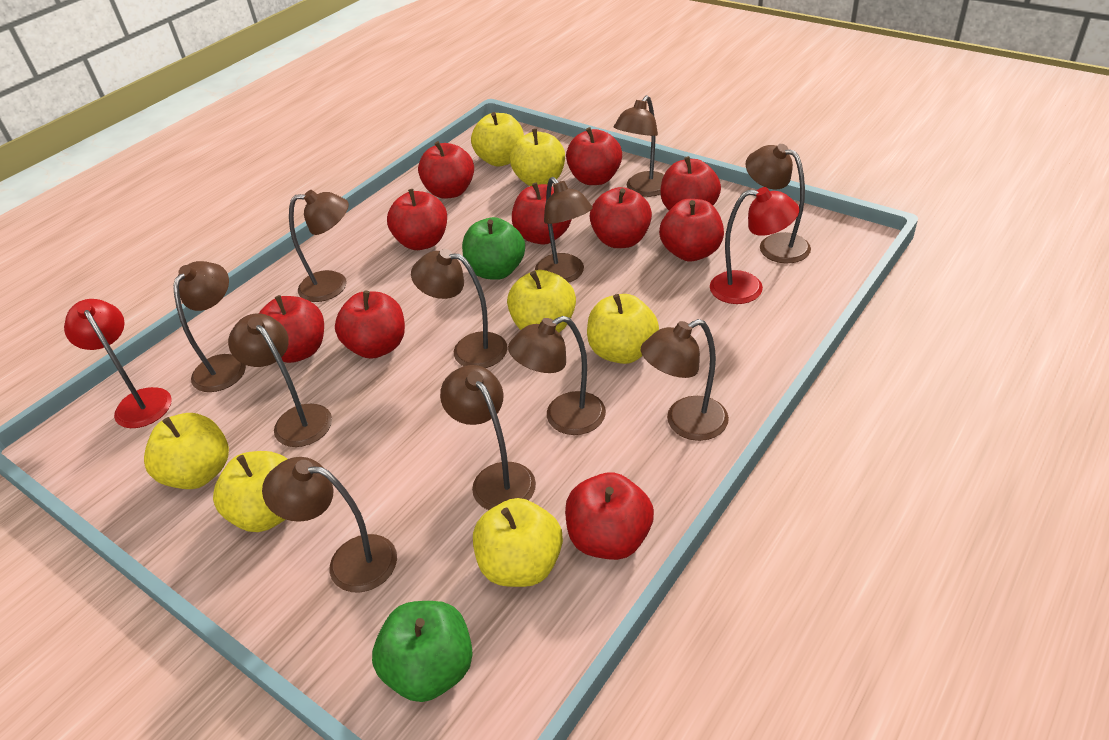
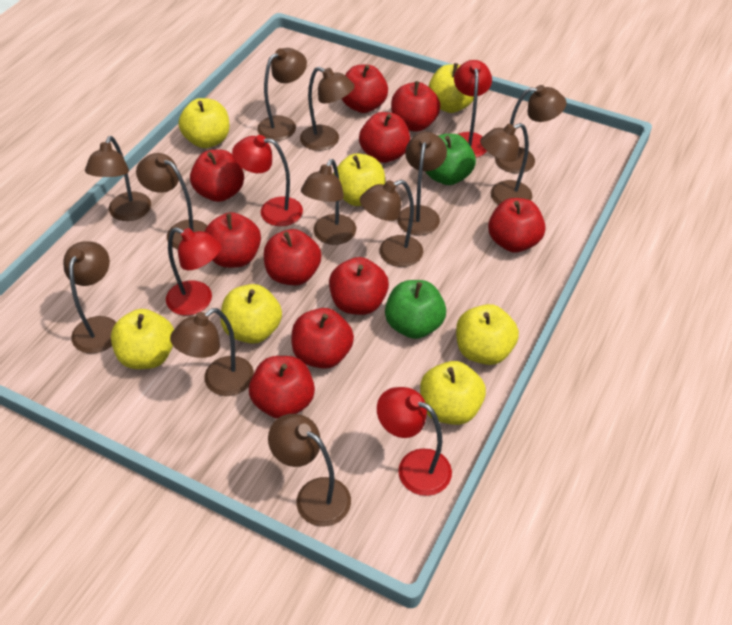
brown lamp: [173,261,246,392] [228,314,332,447] [262,457,397,592] [289,190,349,302] [411,249,508,368] [440,365,536,510] [508,316,606,435] [535,177,593,283] [614,95,664,197] [641,319,729,441] [746,144,811,263] = 11 -> [63,241,116,353] [85,136,151,221] [136,153,207,249] [170,308,254,396] [257,48,307,141] [268,414,351,527] [300,67,355,151] [301,159,356,245] [360,180,423,267] [397,132,447,235] [480,123,532,205] [495,85,567,173] = 12
red lamp: [64,299,172,428] [710,187,799,304] = 2 -> [166,227,221,316] [232,135,303,226] [377,387,452,496] [454,60,492,158] = 4

